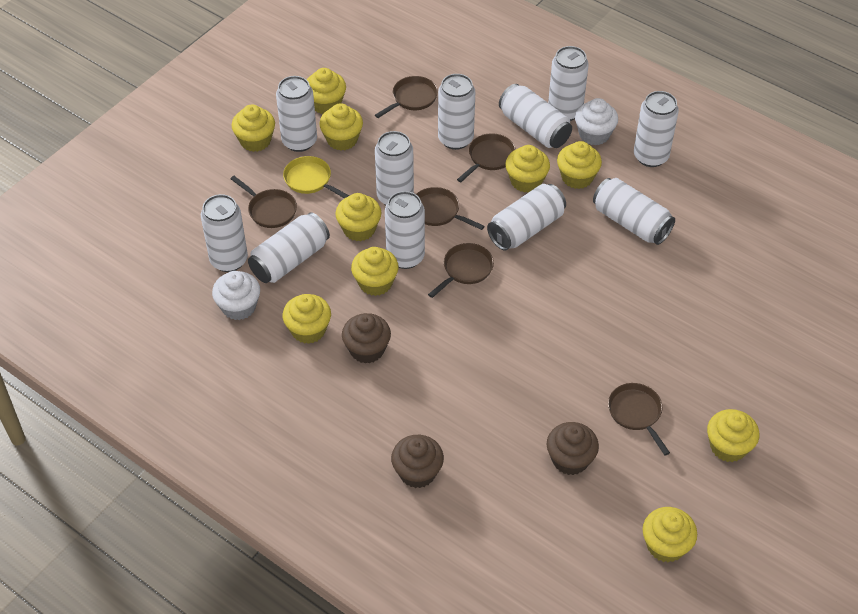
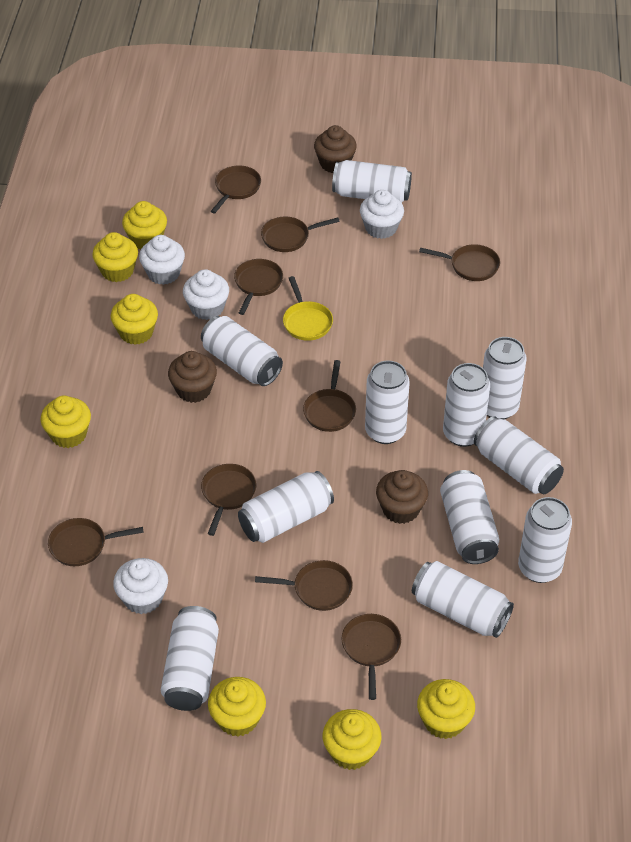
brown pan: [230,176,297,228] [375,76,438,118] [416,187,485,230] [428,243,494,298] [457,133,516,182] [608,383,670,456] = 6 -> [48,518,144,566] [201,464,256,536] [211,166,261,213] [234,259,283,315] [255,560,353,611] [261,217,340,252] [303,360,356,432] [341,614,401,700] [419,244,500,281] = 9
white cupcake: [212,271,260,320] [575,98,618,145] = 2 -> [113,558,168,614] [139,235,185,285] [183,269,229,320] [360,190,404,239] = 4
yellow cupcake: [231,104,275,152] [283,294,331,344] [306,68,346,114] [319,103,363,151] [335,193,381,241] [351,247,399,296] [505,145,550,193] [557,141,602,189] [642,507,697,563] [707,409,759,462] = 10 -> [40,395,91,448] [92,232,138,282] [111,294,158,345] [122,201,167,249] [208,677,266,737] [323,709,381,770] [417,679,475,739] = 7

